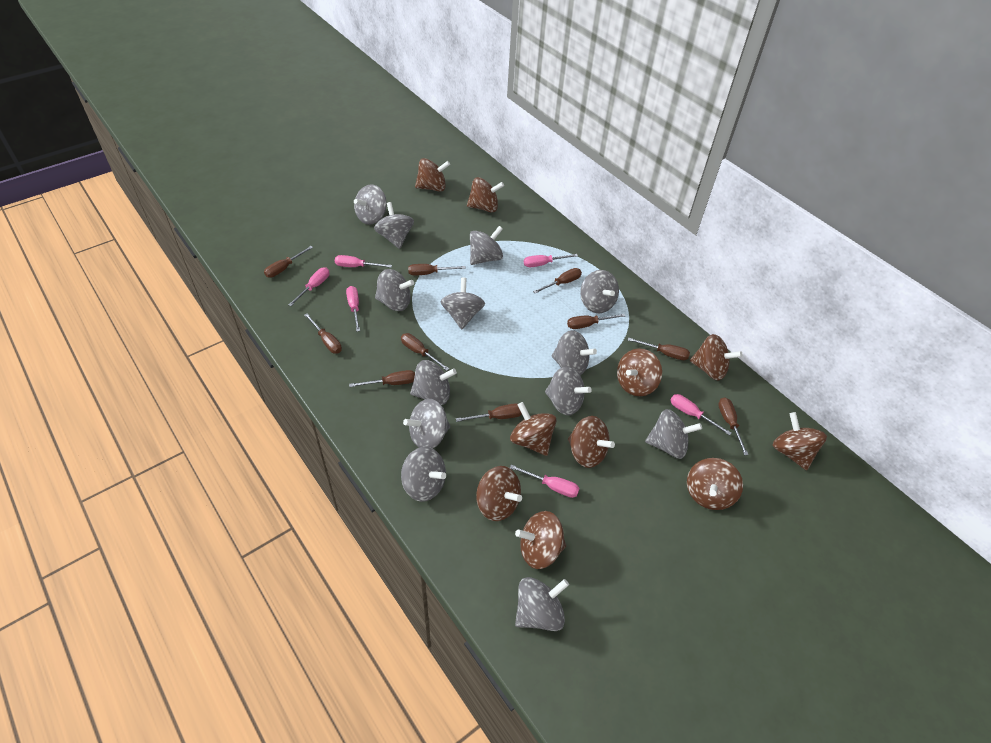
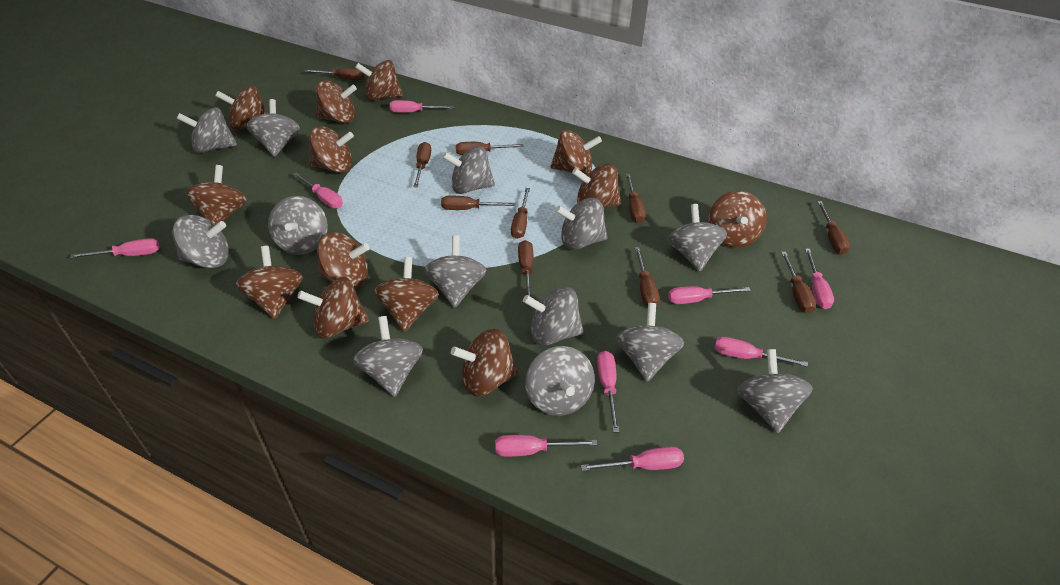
brown spinning top: [415,158,450,192] [467,177,504,212] [476,466,522,521] [510,402,556,456] [515,511,566,569] [568,416,615,468] [617,349,662,396] [687,458,743,510] [690,334,742,380] [773,412,827,470] = 10 -> [185,165,247,225] [215,85,268,130] [235,246,303,319] [297,277,369,339] [309,126,354,173] [316,80,357,123] [317,232,370,289] [355,60,403,101] [374,257,439,332] [451,329,518,396] [550,130,602,175] [572,164,621,208] [709,191,766,248] = 13
pink screwdriver: [288,267,329,306] [335,255,392,268] [346,286,360,332] [510,465,580,498] [524,254,578,267] [670,394,731,436] = 6 -> [70,238,160,258] [293,172,343,208] [389,100,454,113] [495,435,597,457] [581,447,684,471] [597,351,619,433] [668,286,751,304] [714,337,808,367] [805,248,834,309] = 9

